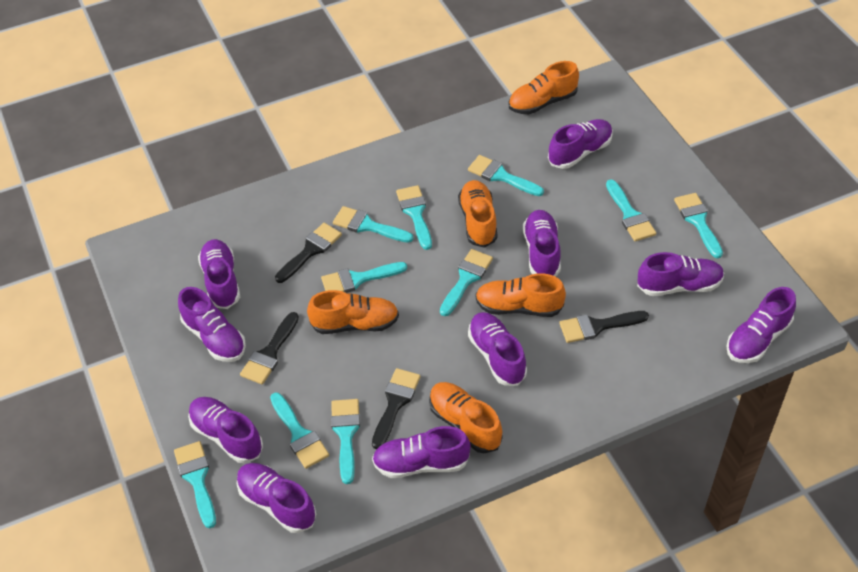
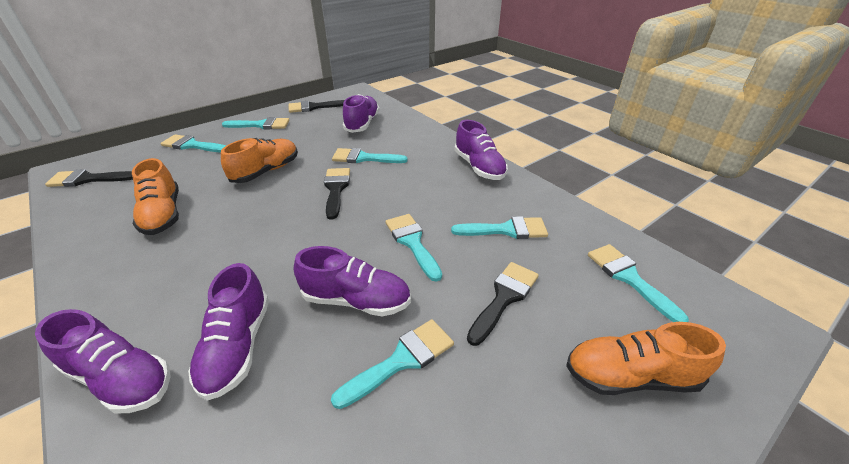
orange shoe: [307,290,399,334] [429,382,502,453] [458,180,497,248] [475,273,566,317] [509,61,579,114] = 5 -> [132,158,179,235] [221,138,298,183] [566,322,726,395] = 3
purple shoe: [178,287,246,362] [188,397,263,463] [198,239,240,309] [236,463,316,533] [372,426,471,478] [468,312,527,386] [523,210,561,276] [548,119,613,169] [637,252,724,296] [726,287,796,363] = 10 -> [35,309,171,414] [188,263,269,401] [294,246,411,317] [343,94,380,133] [455,120,508,180] = 5
turquoise brush: [174,441,216,528] [270,393,329,469] [321,262,407,293] [331,399,360,484] [333,206,414,243] [396,185,432,250] [440,249,493,316] [468,155,544,196] [606,179,656,241] [674,193,723,258] = 10 -> [161,134,226,153] [222,117,290,129] [331,319,454,409] [332,148,408,163] [386,214,442,282] [451,216,548,239] [588,244,689,322] = 7

